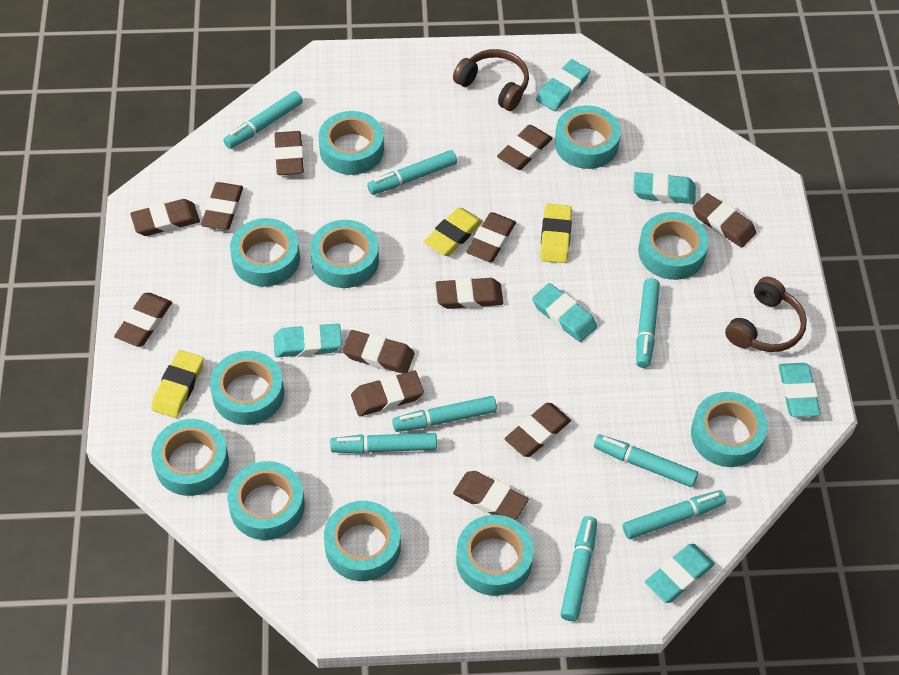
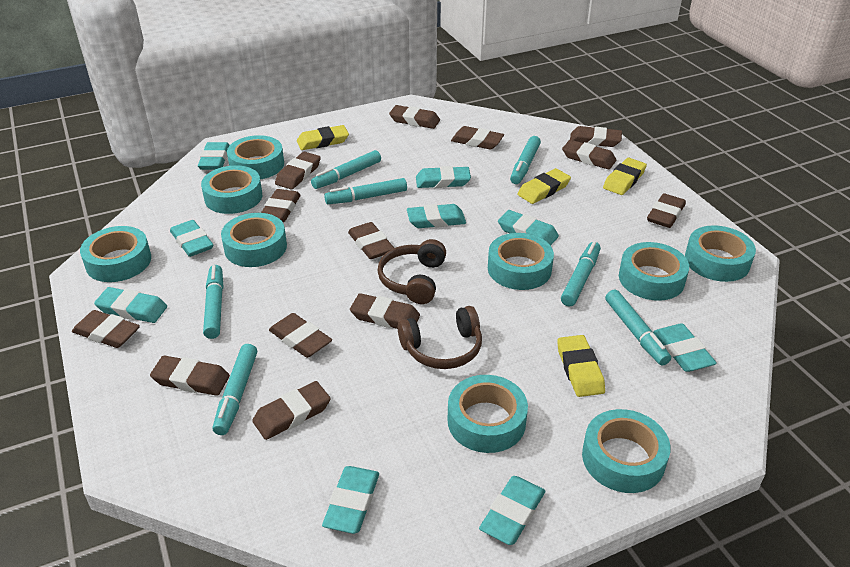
brown eraser: [114,293,172,346] [130,199,200,236] [201,182,243,230] [274,131,304,175] [342,330,415,374] [351,371,424,416] [436,278,503,309] [453,471,529,521] [466,212,516,262] [497,125,552,170] [505,403,571,457] [693,193,756,248] = 12 -> [72,310,140,348] [150,356,230,396] [252,381,331,440] [261,189,301,222] [269,313,332,358] [275,152,321,189] [348,222,394,259] [350,293,420,329] [389,105,440,129] [451,126,504,149] [562,140,616,170] [570,126,622,147] [647,193,686,228] = 13
turquoise eraser: [274,323,342,357] [532,283,597,342] [536,59,590,111] [633,172,696,204] [645,544,715,603] [779,363,821,417] = 6 -> [94,287,167,323] [170,220,213,257] [198,142,230,170] [322,466,379,534] [407,204,466,228] [416,166,471,188] [479,476,545,545] [498,210,559,246] [653,324,717,372] = 9
turquoise marker: [223,91,303,149] [330,433,437,454] [367,150,457,195] [392,396,497,432] [561,516,597,621] [594,435,698,487] [623,490,726,539] [636,278,660,368] = 8 -> [203,265,223,339] [213,344,257,435] [311,150,381,189] [324,178,407,204] [510,136,541,184] [561,242,601,306] [605,290,671,366] = 7
turquoise tape: [151,419,229,496] [210,351,284,425] [227,461,305,540] [230,218,300,287] [310,220,379,288] [319,111,384,175] [324,501,401,581] [456,515,534,596] [555,105,621,169] [638,212,709,280] [691,392,768,467] = 11 -> [80,226,151,282] [201,166,262,214] [221,213,287,267] [227,135,284,179] [448,375,528,453] [488,233,554,290] [582,409,670,493] [619,242,689,301] [685,225,756,282] = 9
yellow eraser: [151,350,204,418] [424,208,483,256] [540,203,572,263] = 3 -> [297,125,349,150] [517,168,571,204] [557,335,605,397] [603,158,647,195] = 4

